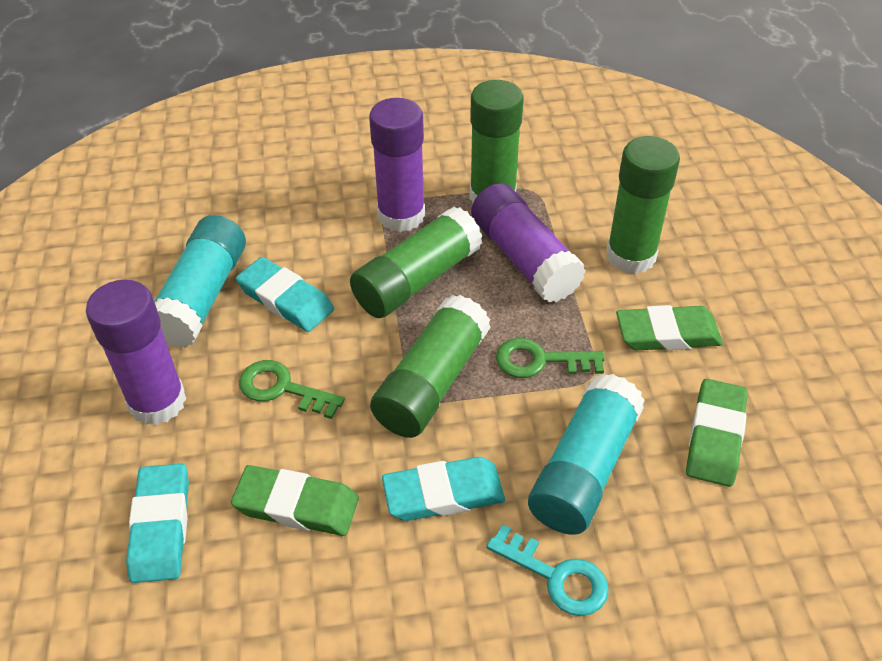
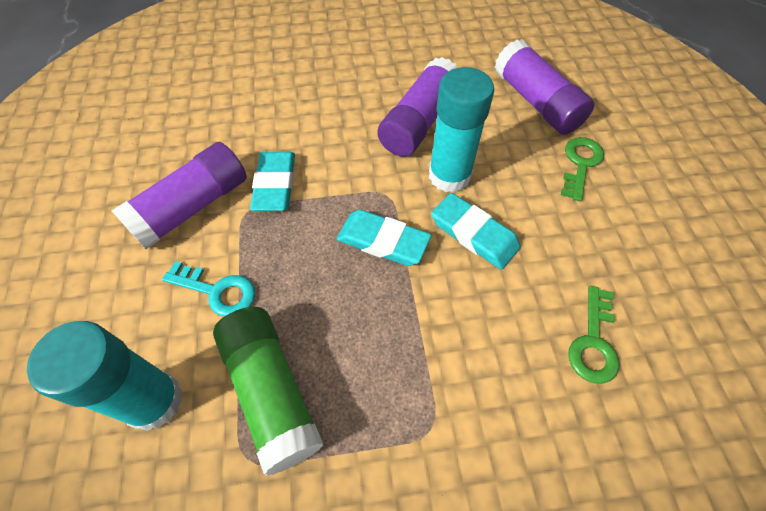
green eraser: [231,465,359,536] [616,305,723,350] [686,379,748,487] = 3 -> none = 0
green glue stick: [350,206,482,318] [370,295,491,438] [469,80,524,205] [606,136,680,274] = 4 -> [213,307,324,476] = 1

